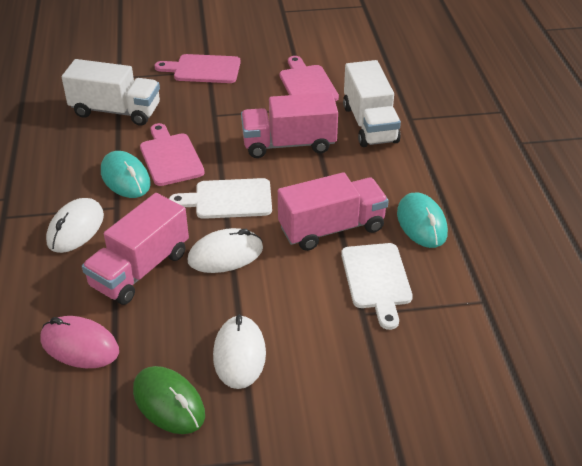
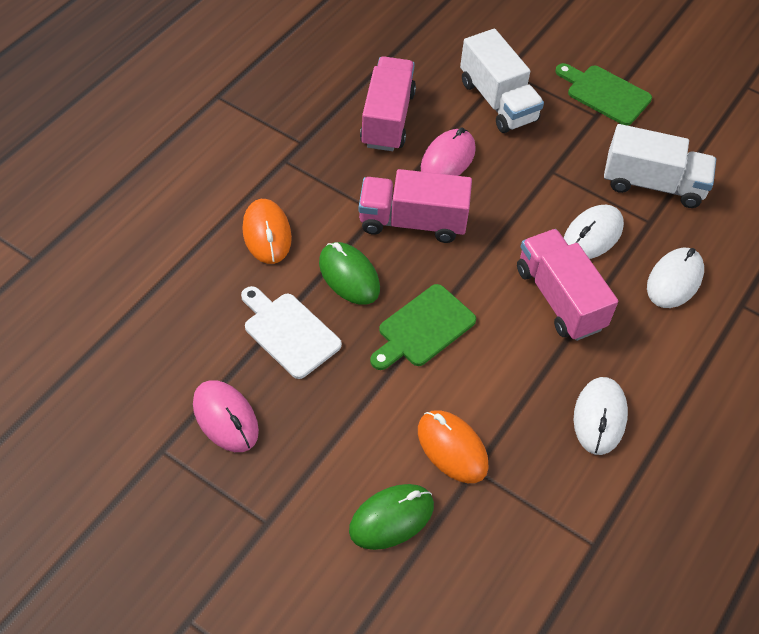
green cutting board: none = 0 -> [370,284,476,370] [555,63,652,126] = 2
green mouse: [133,366,205,434] = 1 -> [319,242,380,305] [349,484,434,550] = 2
orange mouse: none = 0 -> [242,199,292,264] [418,410,489,483] = 2
pink cutting board: [140,123,205,186] [155,54,241,83] [280,56,339,101] = 3 -> none = 0
pink mouse: [41,316,119,368] = 1 -> [193,380,259,452] [421,127,476,176] = 2
turquoise mouse: [101,151,151,198] [397,193,448,248] = 2 -> none = 0
white cutting board: [169,178,272,219] [341,243,413,330] = 2 -> [241,286,342,379] = 1

